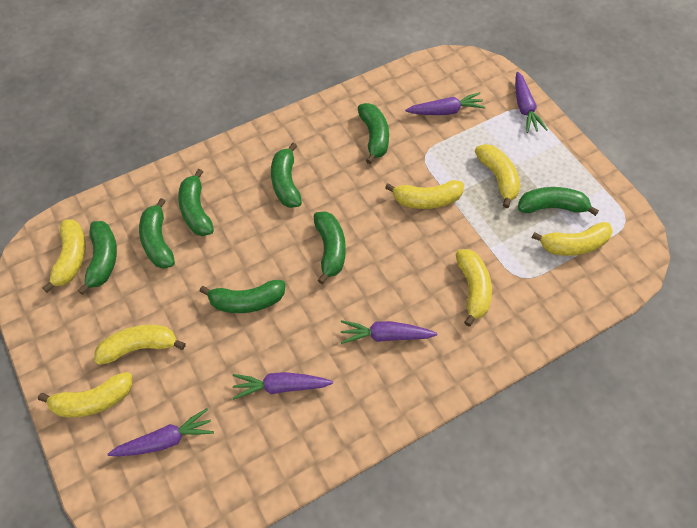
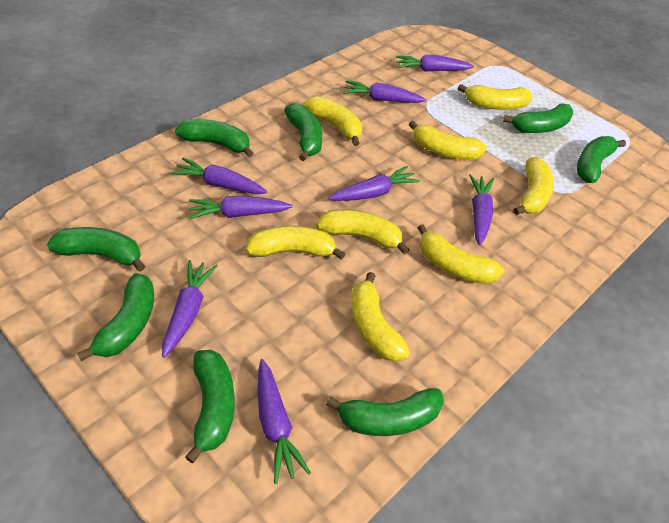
purple carrot: [108,408,214,456] [233,372,333,400] [341,320,437,344] [405,92,486,115] [515,72,548,133] = 5 -> [162,260,217,357] [171,158,267,194] [188,196,292,220] [257,359,311,484] [328,166,420,201] [343,80,427,103] [396,55,474,71] [469,174,494,246] = 8
yellow banana: [38,372,133,418] [42,220,86,292] [94,325,186,365] [385,180,464,209] [456,249,492,327] [475,144,520,208] [532,222,613,256] = 7 -> [246,226,345,260] [304,96,362,146] [316,210,409,254] [351,272,410,362] [409,121,487,160] [418,224,504,284] [458,84,533,110] [513,157,554,215] = 8

